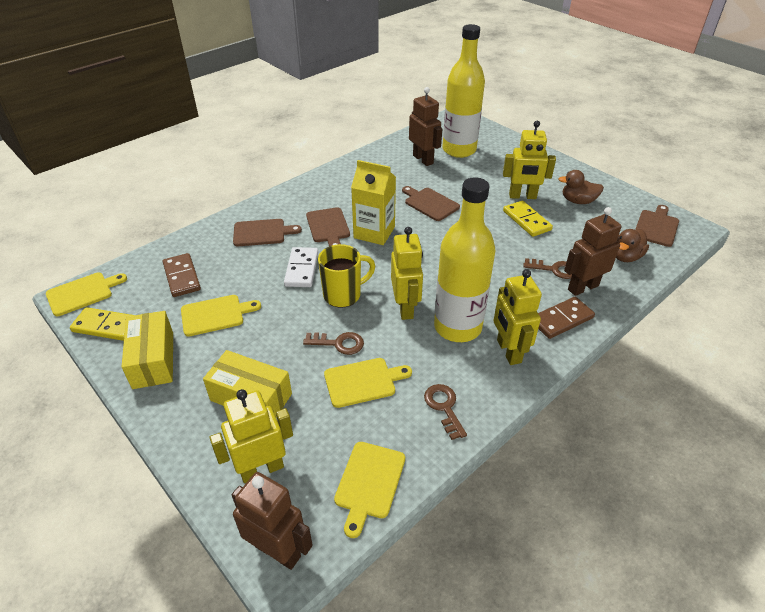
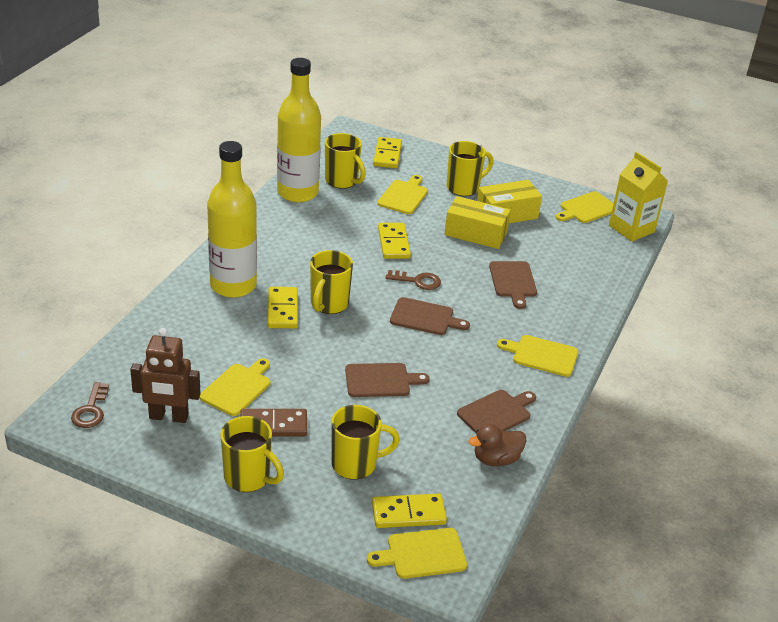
brown domino: [163,253,201,297] [538,297,595,339] = 2 -> [240,409,307,436] = 1
brown duck: [558,170,604,204] [616,229,649,262] = 2 -> [468,424,527,466] = 1
brown key: [303,332,364,355] [424,384,467,440] [523,258,572,279] = 3 -> [71,382,109,428] [386,270,441,290] = 2
brown robot: [232,472,313,570] [409,87,442,166] [564,207,622,296] = 3 -> [130,328,201,423] = 1
white domino: [284,247,318,287] = 1 -> none = 0
yellow cutting board: [46,273,127,316] [181,295,261,337] [324,358,412,408] [334,442,405,538] = 4 -> [200,358,271,416] [367,528,467,579] [377,175,428,214] [497,335,579,377] [556,191,614,223] = 5
yellow domino: [70,307,134,341] [503,201,553,237] = 2 -> [268,287,298,328] [372,494,447,528] [373,137,402,168] [378,223,411,259] = 4
yellow mug: [318,244,375,308] = 1 -> [220,416,284,492] [310,250,353,314] [325,133,366,189] [331,405,400,480] [447,141,493,196] = 5
yellow robot: [210,389,293,483] [391,227,423,320] [494,269,542,365] [503,121,556,199] = 4 -> none = 0

